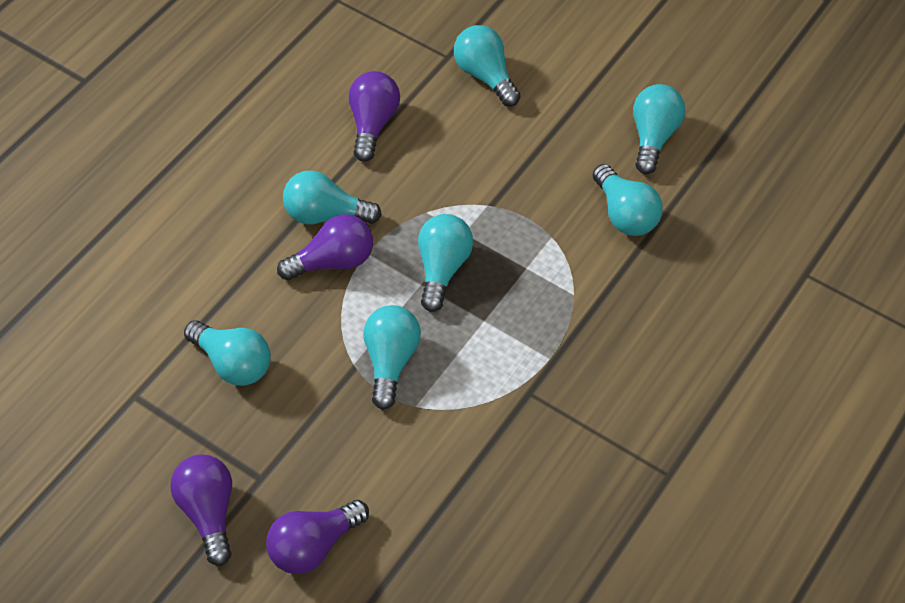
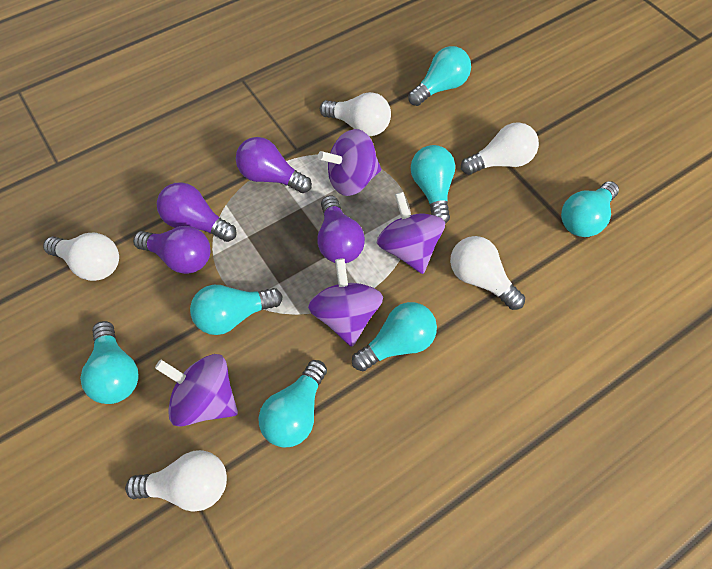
purple spinning top: none = 0 -> [155,354,238,426] [308,258,383,347] [318,129,381,196] [377,192,445,274] = 4
white light bulb: none = 0 -> [43,233,119,281] [125,450,227,512] [320,92,391,136] [450,236,525,310] [461,122,539,175] = 5

